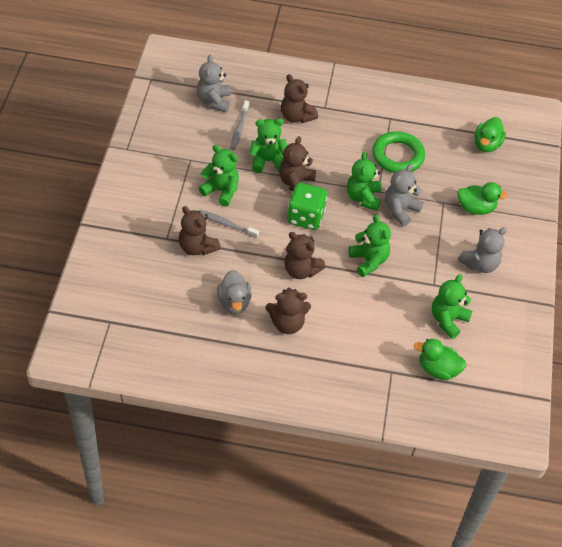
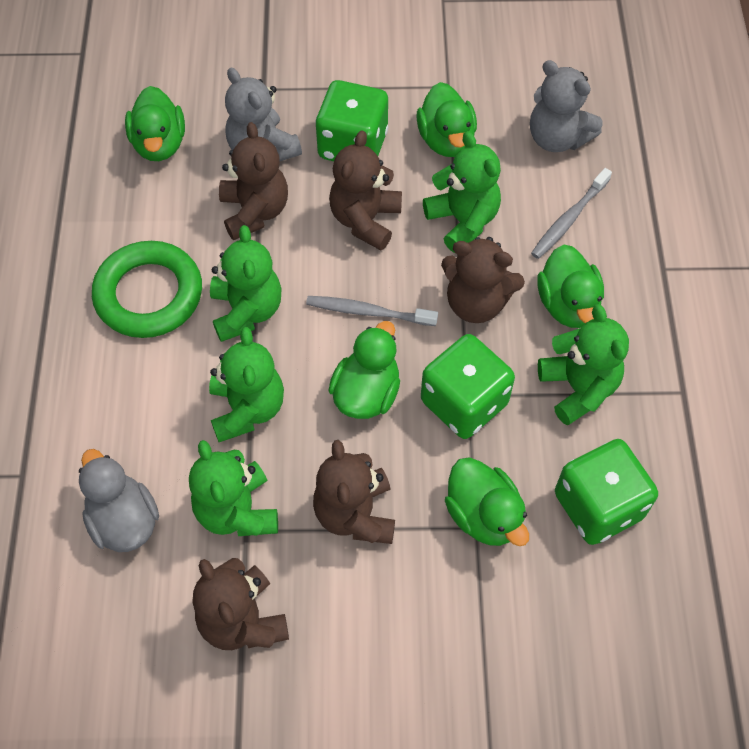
green dice: [287,183,327,230] = 1 -> [316,80,388,161] [421,334,515,439] [555,439,658,545] = 3
green duck: [414,339,466,380] [457,182,508,215] [474,117,506,152] = 3 -> [125,86,185,161] [328,321,400,419] [416,82,477,157] [445,458,529,546] [537,244,604,328] = 5
grey teddy bear: [197,55,231,112] [385,164,423,226] [458,227,507,273] = 3 -> [225,67,302,161] [530,60,603,152] = 2

